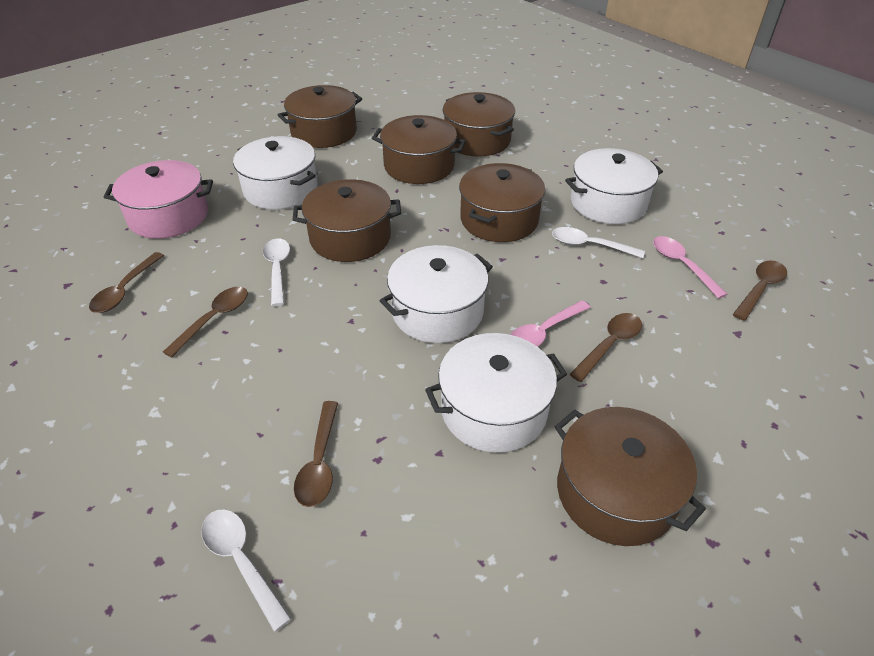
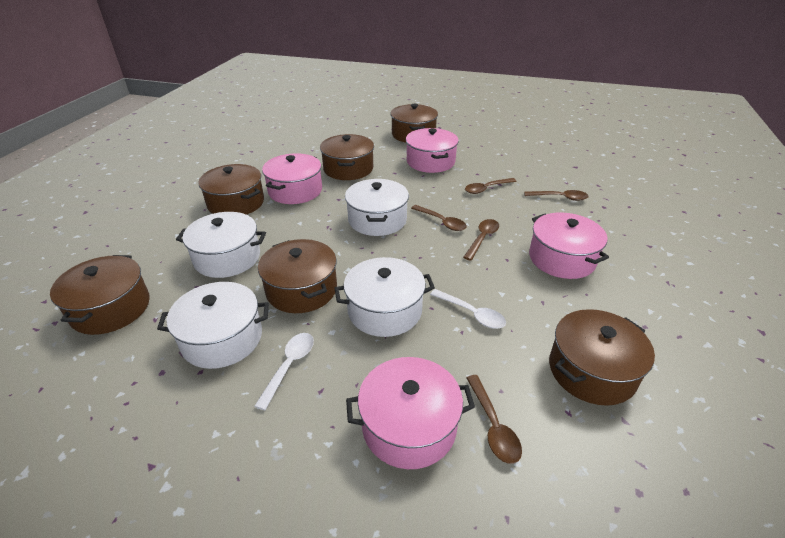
pink pot: [104,160,213,239] = 1 -> [262,153,322,204] [346,357,475,469] [406,128,459,173] [529,212,609,279] = 4
pink spoon: [510,300,590,347] [653,236,727,299] = 2 -> none = 0
white spoon: [201,509,292,632] [263,239,290,306] [552,227,645,258] = 3 -> [254,333,314,410] [430,289,506,329] = 2

